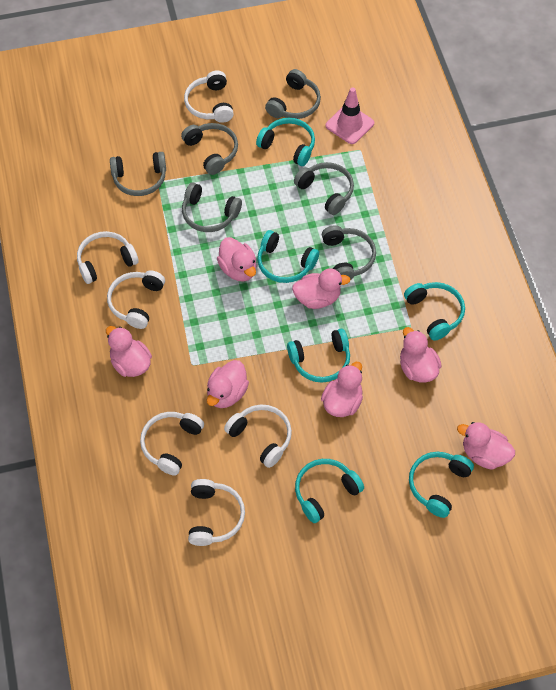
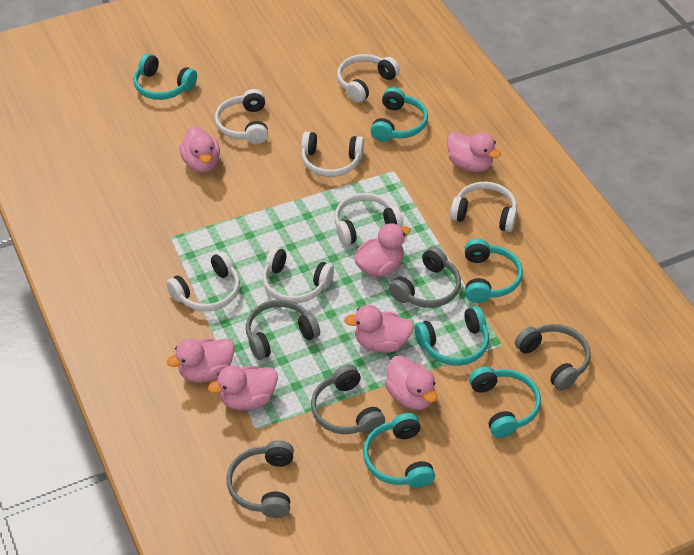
grey headphones: [110,152,166,196] [181,123,238,175] [182,182,242,232] [265,69,321,119] [294,162,354,215] [322,225,376,280] = 6 -> [227,440,294,518] [246,299,320,360] [311,364,385,434] [389,246,461,308] [515,324,591,391] = 5
pink traffic cone: [325,87,374,144] = 1 -> none = 0
white headphones: [77,231,139,284] [107,270,165,329] [140,412,204,476] [184,70,234,123] [188,479,245,546] [224,405,292,468] = 6 -> [166,251,240,311] [215,89,268,144] [263,247,334,303] [301,131,364,177] [334,193,403,246] [337,54,400,103] [450,182,517,232] = 7

